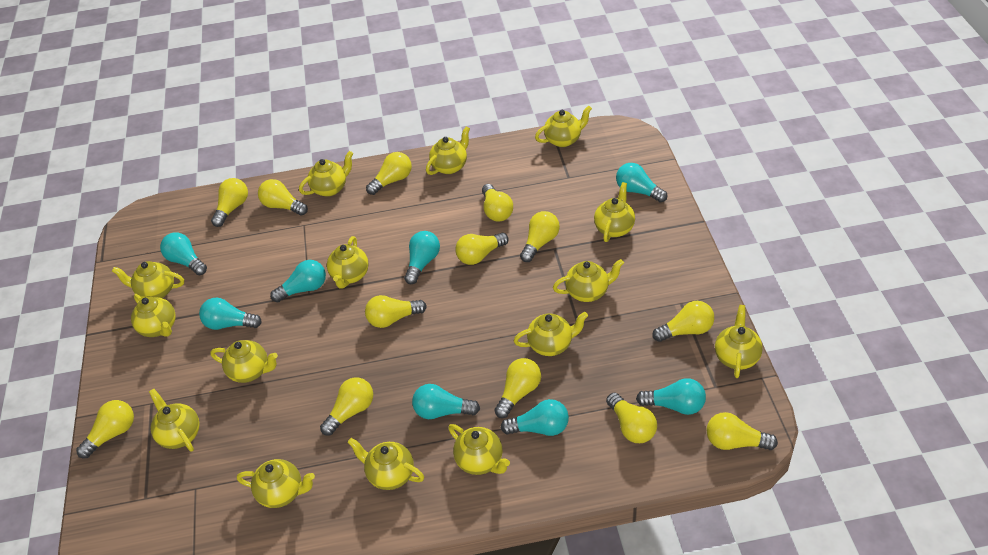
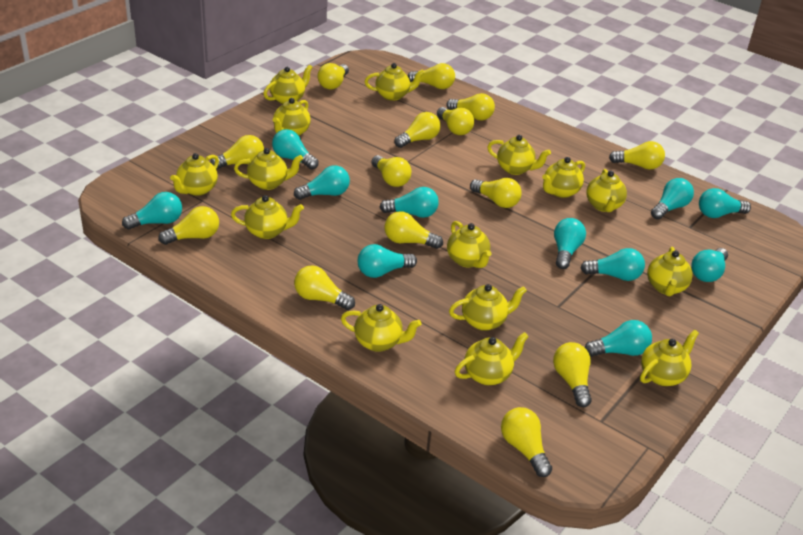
turquoise light bulb: [160,232,207,276] [199,297,262,330] [270,260,326,303] [404,231,440,284] [412,384,480,419] [501,399,569,436] [616,163,667,203] [636,378,706,415] = 8 -> [122,192,182,230] [272,129,319,170] [294,165,350,200] [358,244,417,278] [380,187,439,218] [554,218,586,269] [580,248,645,281] [585,320,652,357] [651,178,694,219] [691,248,728,282] [699,188,751,218] = 11
yellow light bulb: [76,400,134,458] [211,178,248,227] [258,179,308,216] [320,378,373,436] [365,295,427,328] [366,152,412,195] [455,233,509,265] [482,184,513,222] [494,358,541,418] [520,211,560,262] [606,393,657,443] [652,301,714,342] [706,412,778,450] = 13 -> [159,206,219,245] [210,135,264,169] [294,265,355,310] [318,63,349,90] [371,155,411,187] [385,211,443,249] [394,112,440,148] [408,63,455,89] [437,107,474,135] [446,93,495,120] [470,178,522,208] [501,407,552,477] [553,342,592,407] [609,141,665,170] = 14

